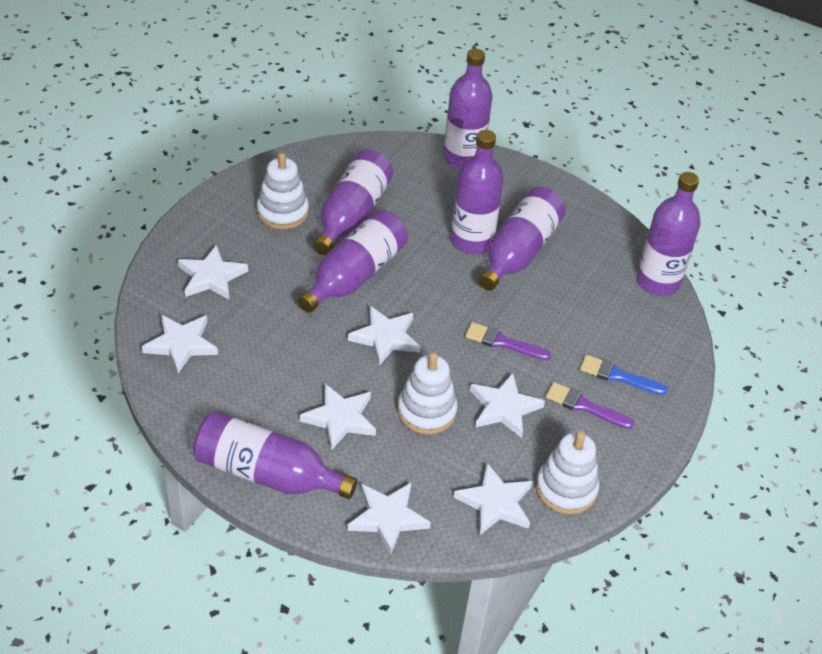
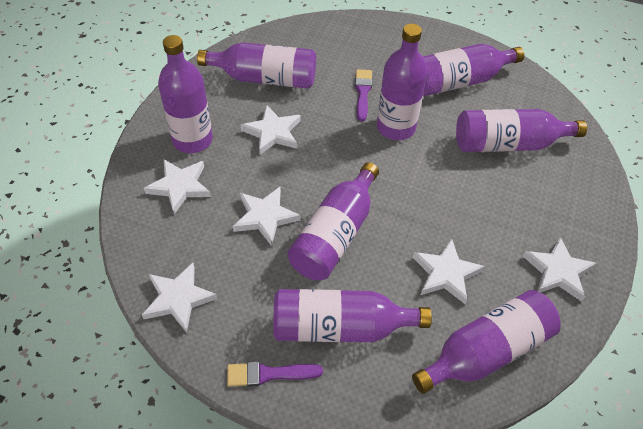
blue brush: [580,355,668,395] = 1 -> none = 0
purple bottle: [193,411,357,499] [298,210,408,313] [313,150,393,255] [443,49,493,169] [450,130,504,254] [478,187,566,291] [636,172,701,296] = 7 -> [158,35,213,153] [197,42,316,89] [273,289,432,342] [287,162,379,280] [377,24,428,140] [412,290,561,394] [423,44,524,96] [456,109,587,152] = 8
white stacking toy: [257,152,309,230] [397,352,457,435] [536,431,599,514] = 3 -> none = 0
white star: [142,315,218,374] [178,245,248,300] [300,384,376,450] [347,483,431,555] [348,306,420,366] [454,463,533,535] [470,373,545,438] = 7 -> [142,263,217,333] [144,159,211,214] [233,187,301,246] [241,105,301,155] [413,238,485,304] [523,237,597,302] = 6

